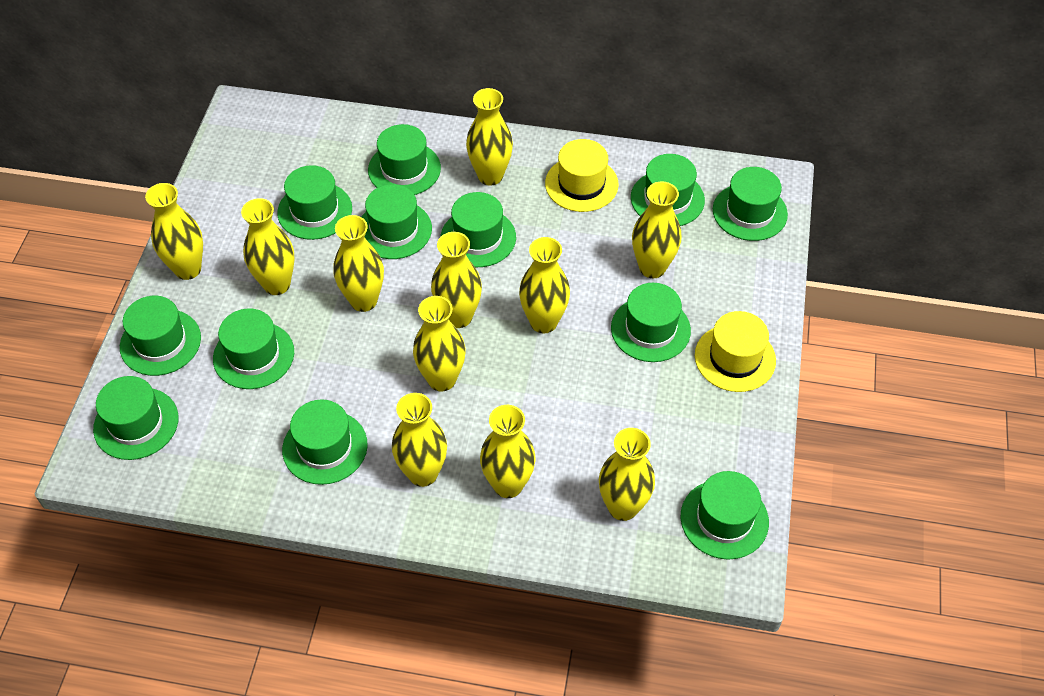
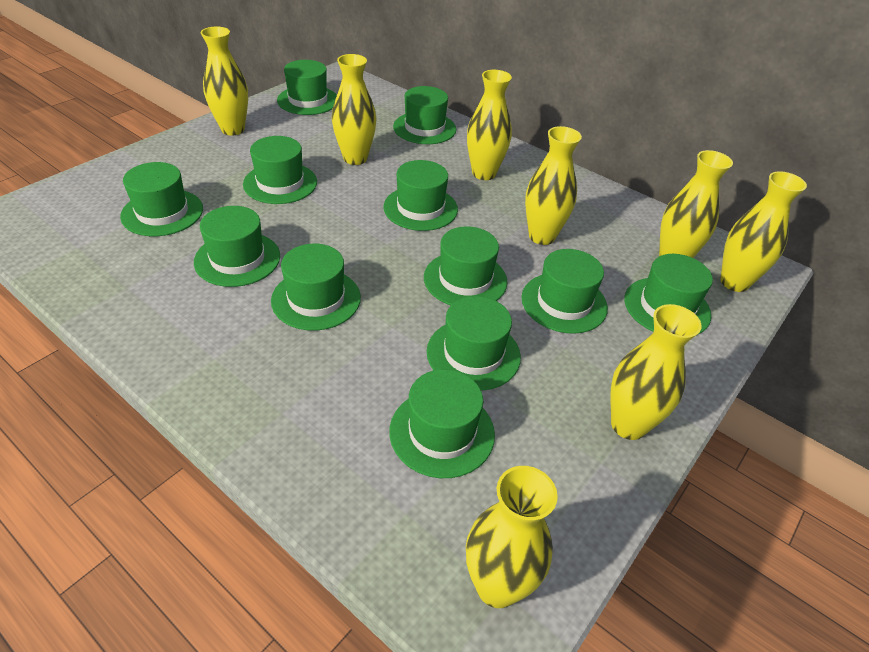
yellow hat: [545,139,619,212] [695,311,776,392] = 2 -> none = 0
yellow vase: [145,183,203,280] [241,198,294,295] [333,215,384,312] [392,393,447,487] [413,296,466,392] [431,232,482,328] [466,88,513,186] [480,405,536,498] [519,237,570,333] [599,428,655,521] [632,181,681,278] = 11 -> [201,27,248,136] [332,54,376,165] [466,466,558,608] [467,70,512,180] [525,126,582,245] [610,304,702,440] [659,150,733,258] [720,171,807,292] = 8

